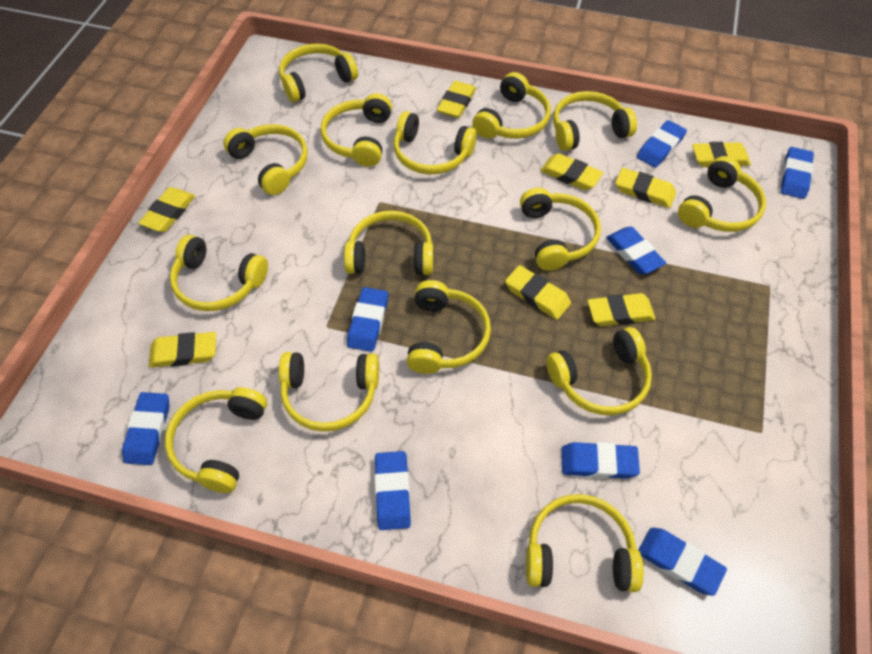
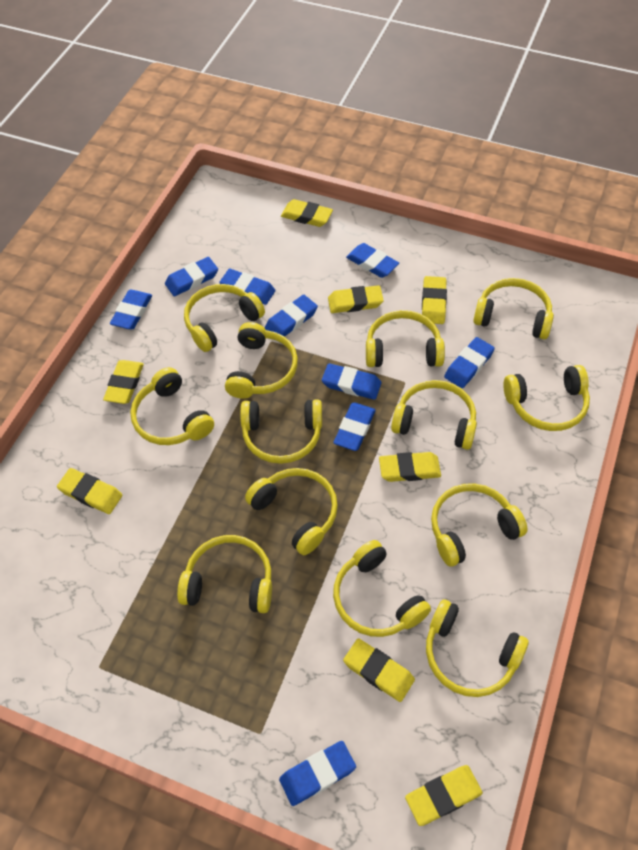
blue eraser: [122,392,170,465] [347,287,388,352] [375,451,411,530] [562,442,640,479] [606,227,666,274] [637,120,687,168] [639,528,727,596] [781,147,814,199] = 8 -> [110,290,152,329] [165,257,218,297] [219,269,275,305] [265,295,318,337] [279,741,356,806] [322,363,382,400] [334,402,376,451] [346,243,399,278] [444,337,495,388] = 9
yellow headphones: [165,387,267,493] [170,235,268,311] [224,124,308,195] [279,43,358,102] [279,352,379,432] [321,93,392,167] [344,211,433,275] [394,111,477,175] [407,280,491,374] [472,72,551,139] [520,188,601,271] [526,494,644,592] [546,327,652,415] [553,91,637,151] [678,156,766,232] = 15 -> [130,367,214,445] [177,535,272,613] [184,284,265,352] [225,322,298,399] [240,400,322,464] [245,468,338,555] [333,540,431,637] [366,310,445,367] [391,380,477,450] [426,600,529,697] [431,483,527,567] [473,278,554,339] [503,365,590,431] = 13

